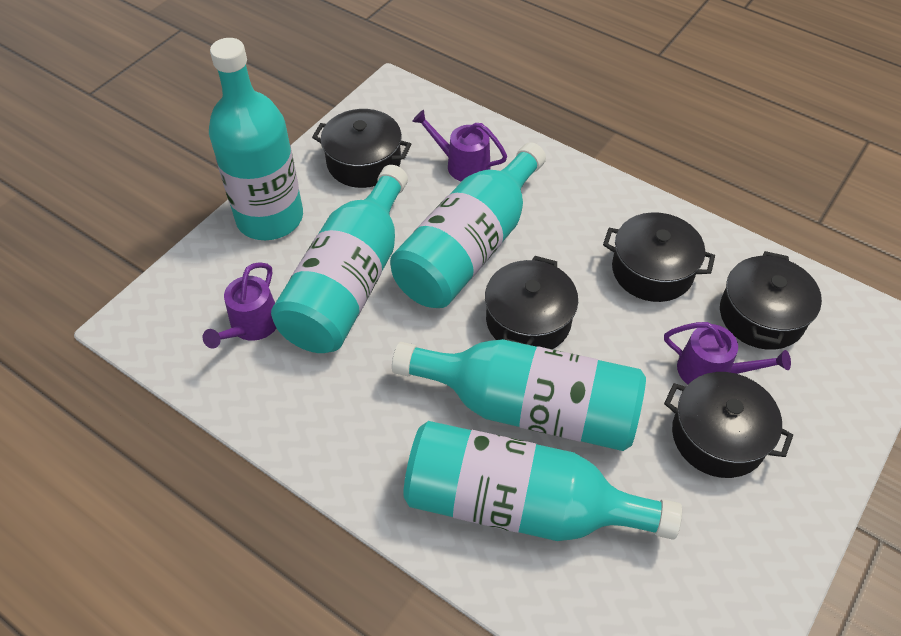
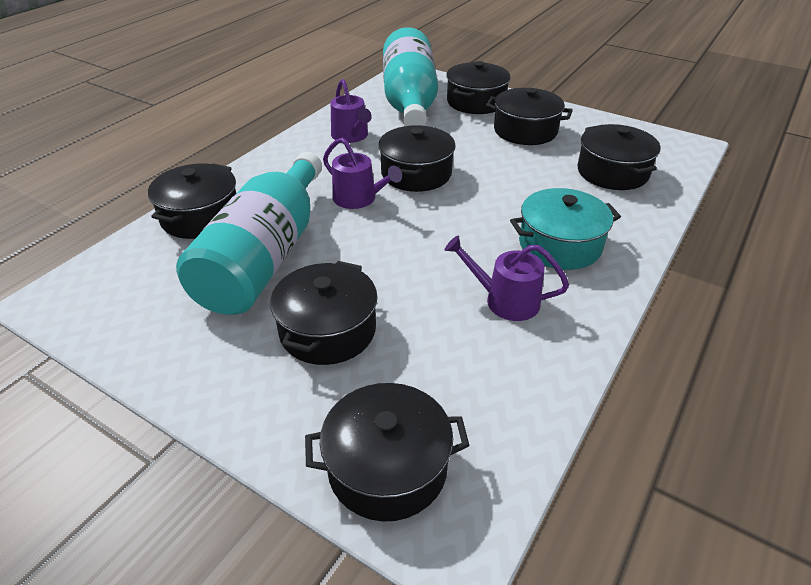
black pot: [312,109,411,188] [485,256,578,349] [603,212,715,302] [664,372,793,478] [720,251,822,350] = 5 -> [148,163,236,239] [270,261,378,365] [305,383,469,522] [378,125,456,192] [446,61,511,114] [486,88,573,145] [578,124,661,190] = 7
turquoise bottle: [209,38,303,240] [271,165,408,353] [390,142,546,308] [392,339,646,451] [403,421,682,541] = 5 -> [176,152,322,315] [383,27,438,126] = 2
turquoise pot: none = 0 -> [510,188,621,270] = 1

